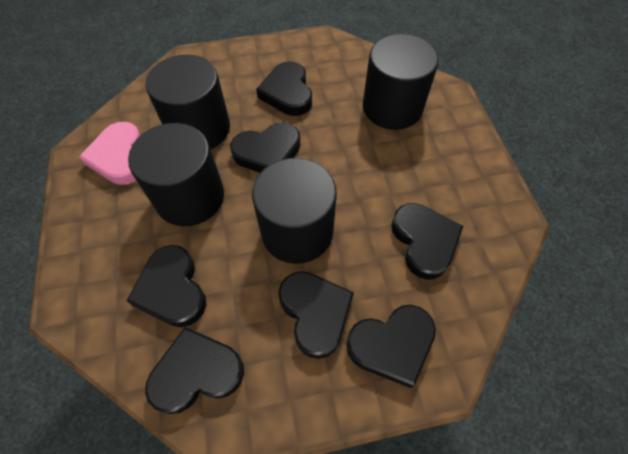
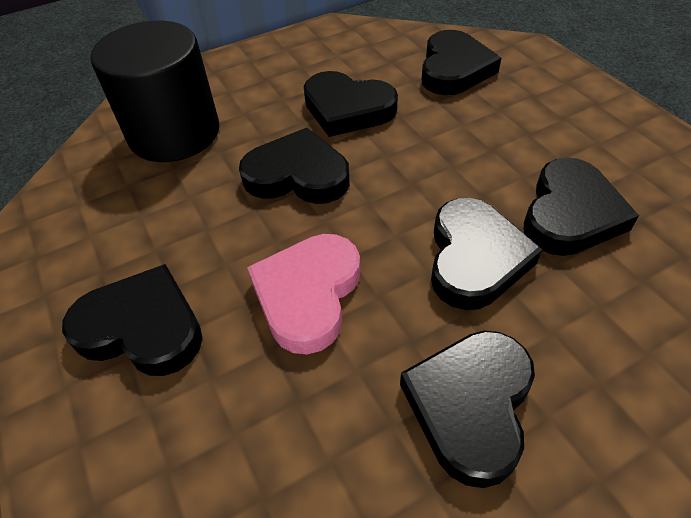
black cylinder: [128,123,224,226] [145,55,230,149] [252,158,337,264] [363,34,439,130] = 4 -> [90,21,219,162] = 1

